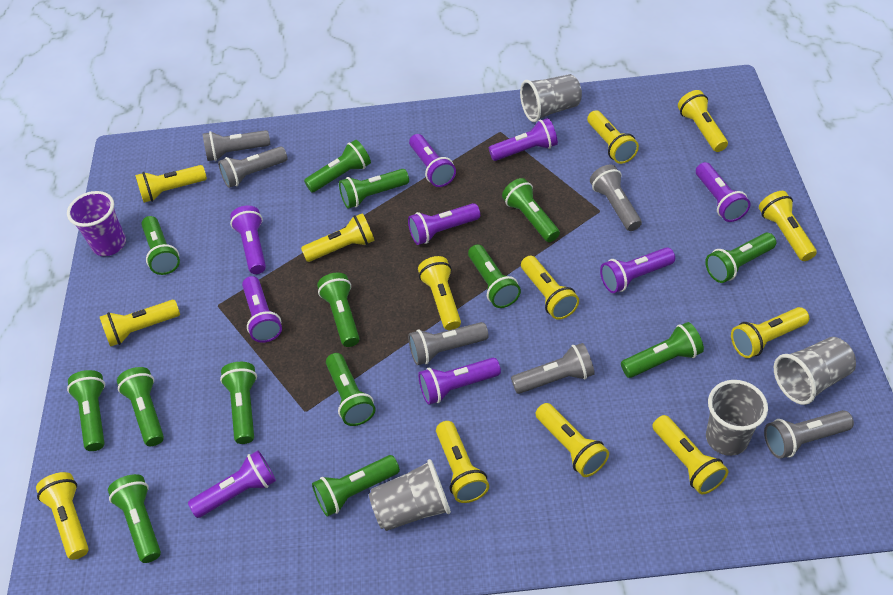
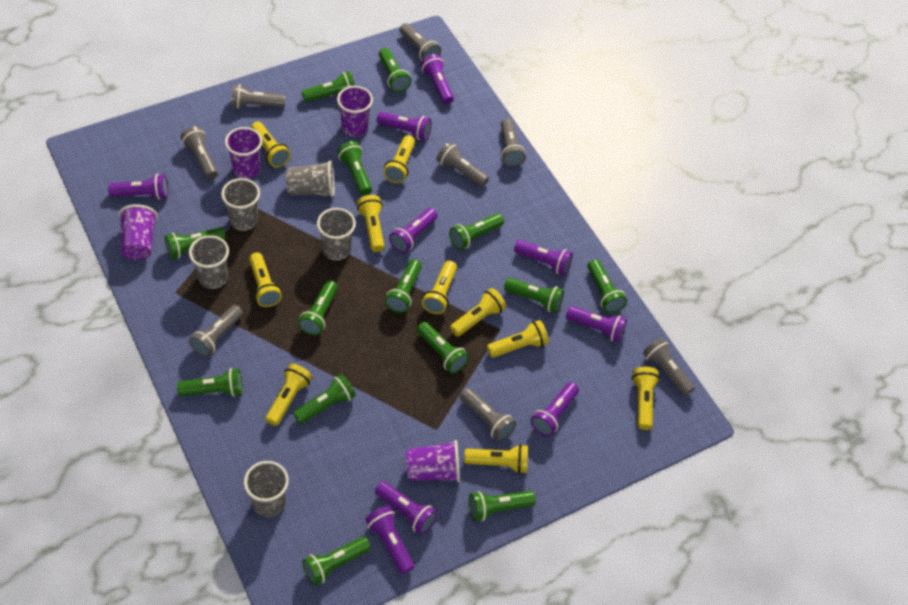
grey cup: [369,459,451,531] [520,74,582,122] [706,380,768,456] [774,337,856,405] = 4 -> [189,235,229,289] [221,178,260,231] [244,461,289,517] [286,161,334,197] [317,208,356,261] = 5
grey flashlight: [202,130,270,161] [218,146,288,188] [408,322,489,365] [511,343,595,394] [590,164,642,231] [764,410,854,459] = 6 -> [181,126,218,179] [189,305,243,357] [231,84,285,109] [400,23,441,60] [436,142,489,187] [460,388,516,442] [501,118,526,167] [643,338,694,396] = 8
purple cup: [67,191,126,256] = 1 -> [119,204,158,260] [225,127,262,179] [337,86,373,136] [406,440,460,482] = 4
yellow flashlight: [36,472,89,560] [100,300,180,347] [135,165,207,203] [301,213,375,262] [418,256,461,330] [436,421,489,503] [521,256,579,320] [536,403,609,477] [587,110,639,164] [652,415,728,494] [678,90,728,152] [731,307,809,358] [759,191,817,261] = 13 -> [249,253,282,307] [251,122,291,168] [265,364,312,426] [357,195,385,252] [383,135,415,183] [422,261,457,314] [450,288,506,337] [464,444,528,474] [487,320,549,358] [632,367,660,430] = 10

